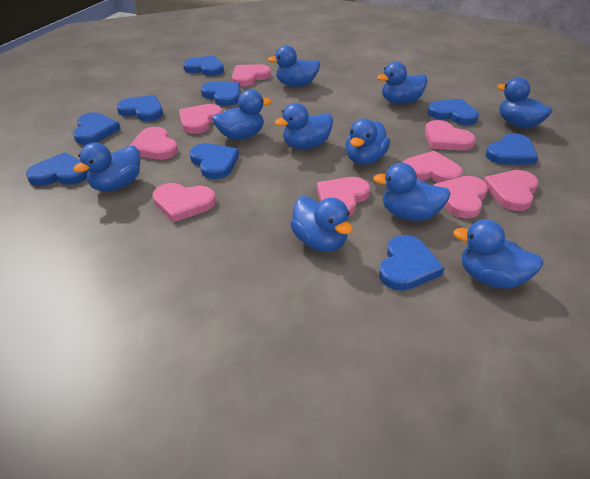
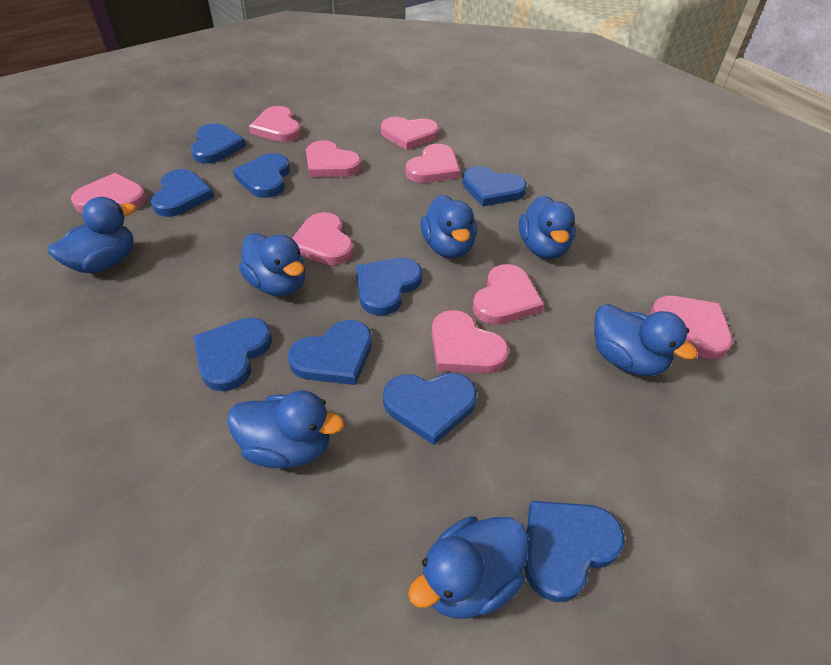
blue duck: [73,143,140,192] [212,89,272,140] [267,45,320,87] [275,103,333,149] [290,196,353,252] [346,119,390,165] [373,163,451,221] [377,62,428,104] [453,219,544,289] [497,77,552,129] = 10 -> [48,197,136,273] [227,390,344,468] [239,233,305,296] [408,516,528,619] [420,195,477,258] [519,195,575,259] [594,304,698,376] = 7

